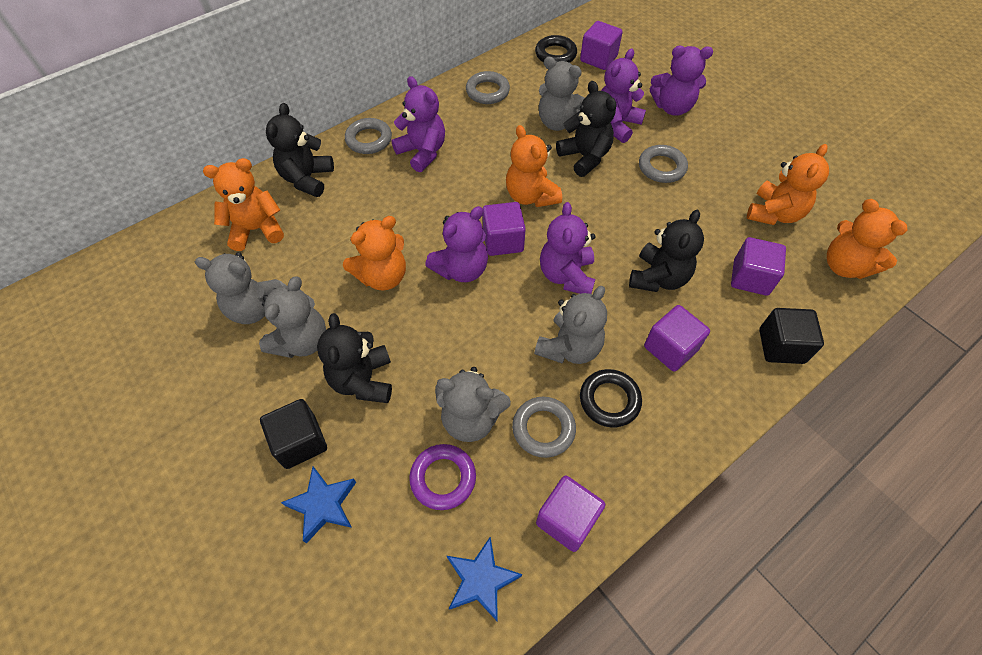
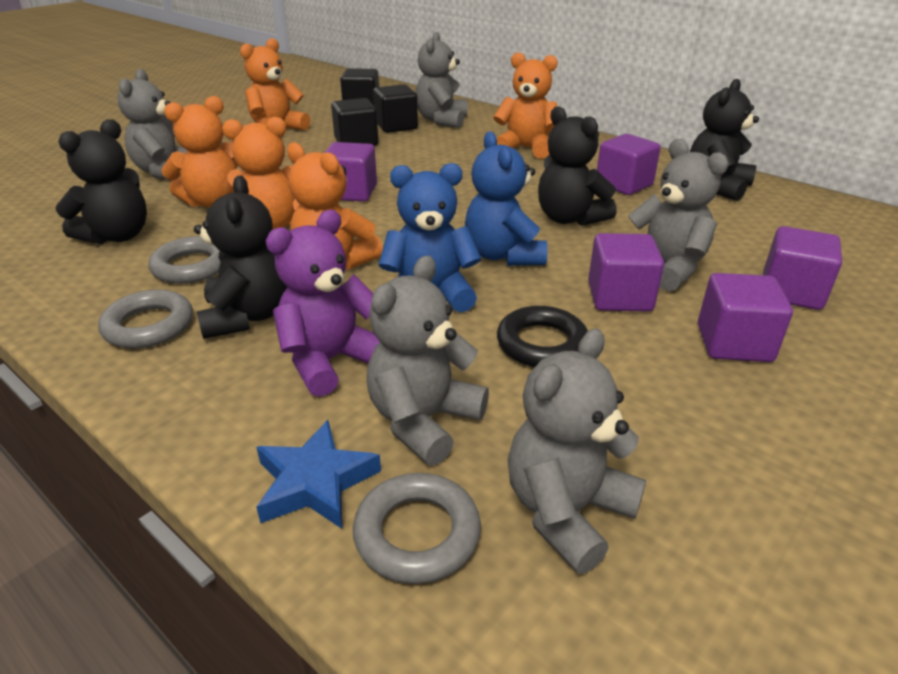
black cube: [260,399,327,469] [759,308,824,364] = 2 -> [331,98,378,146] [340,68,379,106] [373,84,418,133] = 3
black ring: [535,35,577,63] [580,369,642,427] = 2 -> [497,306,588,367] = 1
blue star: [281,467,356,544] [447,536,522,621] = 2 -> [256,420,381,529] = 1
blue teddy bear: none = 0 -> [379,163,481,313] [465,132,548,266] = 2
grey ring: [345,118,392,154] [466,71,510,104] [512,397,576,458] [639,145,688,183] = 4 -> [98,290,193,349] [149,236,221,284] [353,473,481,584] = 3
purple ring: [409,444,476,510] = 1 -> none = 0
purple teddy bear: [392,76,445,172] [425,206,488,282] [540,202,596,294] [601,48,646,143] [650,46,713,116] = 5 -> [266,210,380,397] = 1

